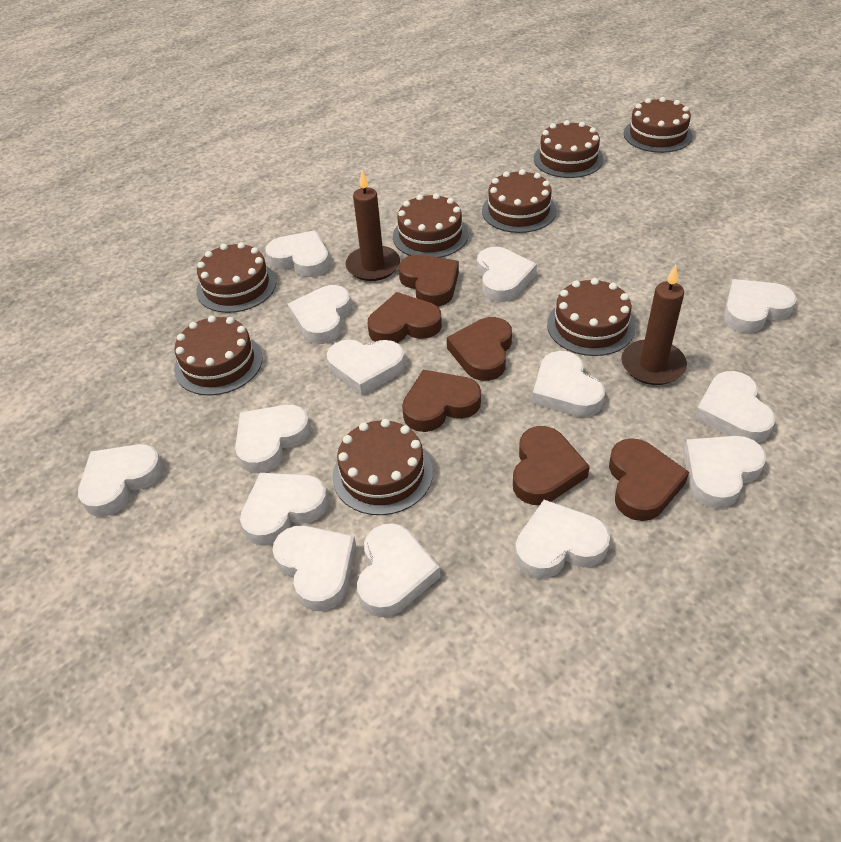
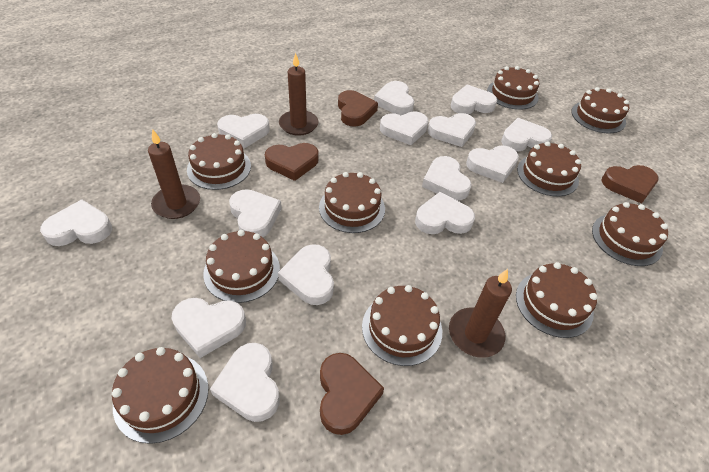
brown cake: [174,315,262,396] [196,242,276,313] [333,419,433,515] [393,193,468,258] [482,169,556,233] [534,120,603,178] [547,278,635,356] [624,97,693,153] = 8 -> [112,347,209,444] [187,133,251,190] [203,230,280,303] [319,172,385,233] [362,285,442,366] [487,66,539,110] [516,262,598,338] [517,141,581,197] [572,87,629,133] [592,202,668,266] = 10
brown candle: [345,170,400,281] [621,265,687,385] = 2 -> [148,129,200,219] [279,53,319,136] [449,269,512,358] = 3
brown heart: [368,292,442,343] [399,255,459,307] [402,370,481,432] [447,317,512,381] [513,426,590,505] [609,438,689,521] = 6 -> [265,143,319,181] [320,353,384,435] [338,90,378,127] [601,165,659,204] = 4

